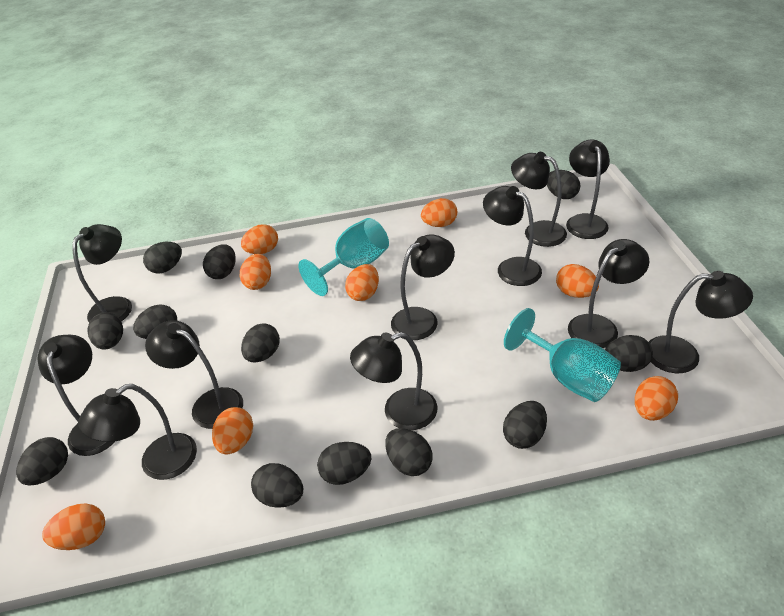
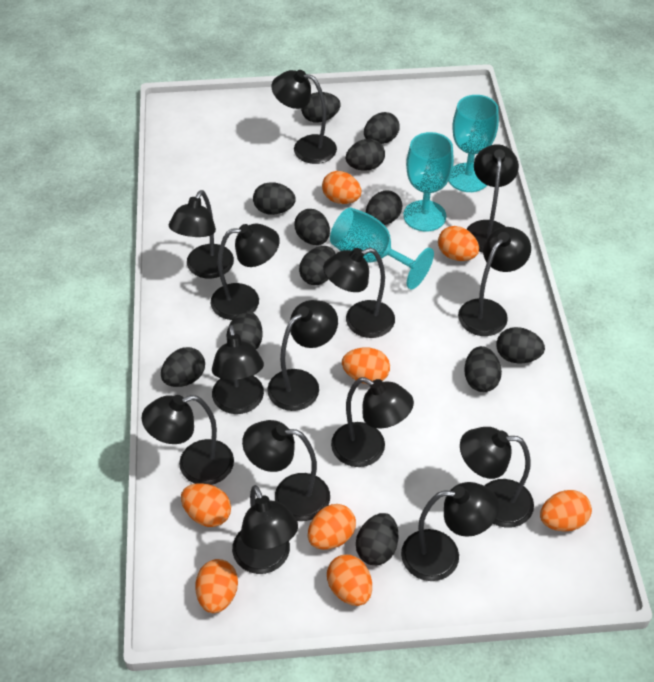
black lamp: [38,335,115,456] [72,224,132,322] [78,384,197,480] [145,320,243,429] [350,332,437,430] [391,234,455,340] [483,186,542,286] [511,152,567,247] [566,140,610,239] [568,239,650,348] [649,271,753,373] = 11 -> [142,395,234,485] [169,190,234,279] [211,224,280,320] [212,325,264,414] [232,485,298,574] [242,420,330,521] [267,300,338,411] [271,70,337,164] [323,248,395,338] [331,377,414,467] [401,482,499,581] [458,227,531,336] [460,427,534,528] [467,144,519,252] = 14
turquoise goblet: [298,218,389,296] [504,308,621,402] = 2 -> [330,207,434,289] [403,132,454,231] [449,95,499,192] = 3

